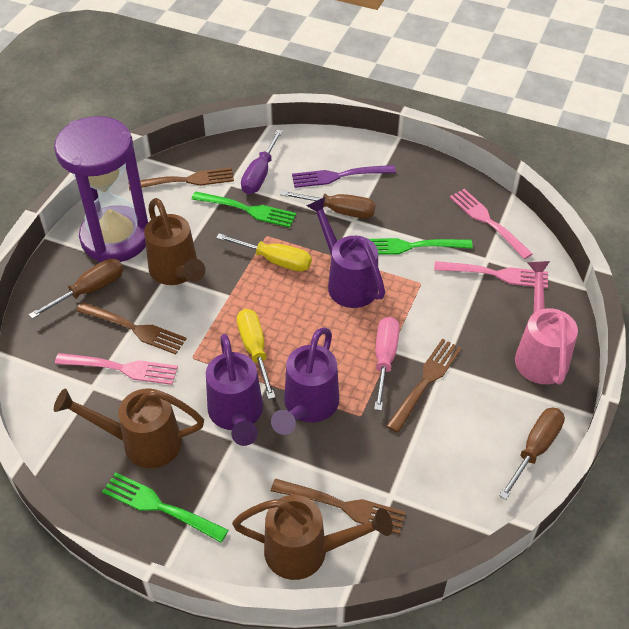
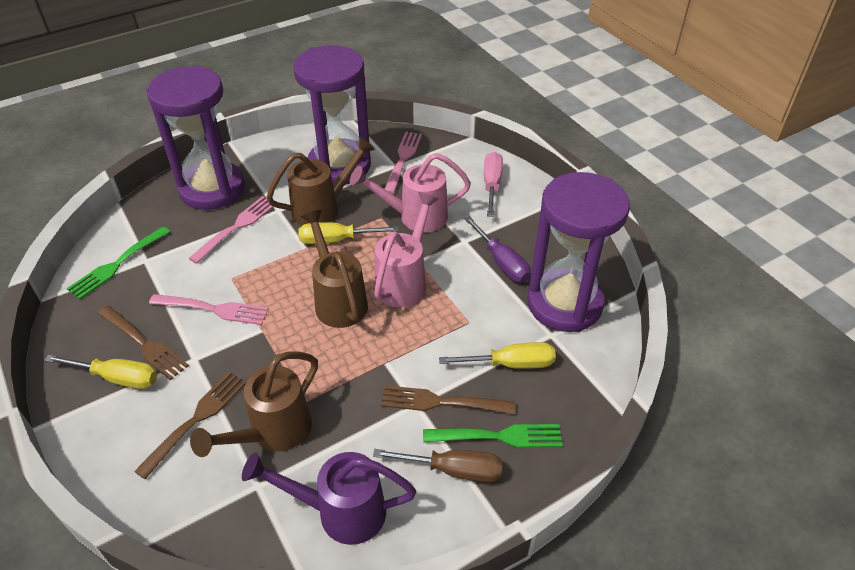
brown fork: [76,302,187,355] [128,167,234,190] [271,478,406,534] [387,339,462,433] = 4 -> [98,306,189,380] [134,372,246,479] [380,385,515,414] = 3
brown screwdriver: [29,259,123,319] [280,190,376,218] [499,408,565,500] = 3 -> [373,449,502,482] = 1
green fork: [102,472,229,543] [192,191,296,228] [369,238,473,255] = 3 -> [67,227,170,299] [423,424,562,448] = 2
pink watering can: [515,261,578,385] = 1 -> [350,153,471,232] [374,192,439,307] = 2
purple fork: [292,165,396,188] = 1 -> none = 0
purple hourglass: [54,116,148,263] = 1 -> [146,66,245,210] [293,45,371,184] [527,172,630,332] = 3
purple watering can: [206,334,263,446] [271,327,339,435] [306,197,385,308] = 3 -> [242,452,416,545] = 1
yellow screwdriver: [216,233,312,272] [237,309,276,399] = 2 -> [44,355,157,389] [298,222,399,244] [439,342,556,369] = 3

